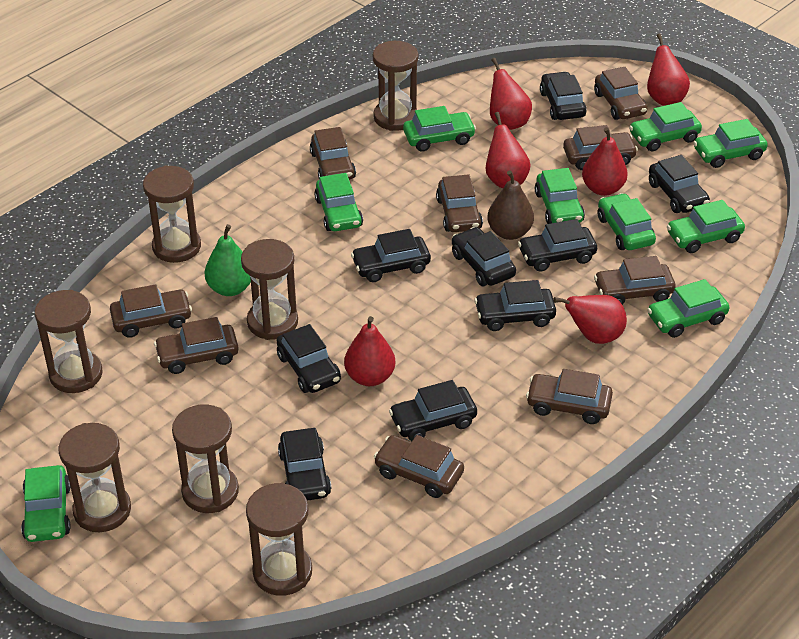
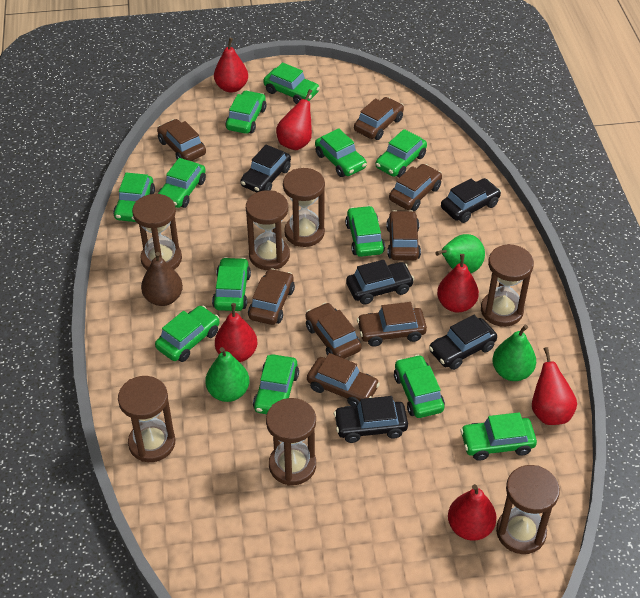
black car: [277,324,341,393] [278,428,331,501] [351,229,431,282] [389,380,477,441] [452,227,516,286] [474,280,556,331] [518,219,597,272] [540,71,587,120] [649,155,710,213] = 9 -> [241,145,291,193] [334,396,408,443] [346,260,414,305] [429,315,497,370] [441,178,501,223] = 5
brown car: [110,284,192,338] [154,317,239,374] [310,127,356,180] [374,435,464,498] [436,174,483,232] [526,369,613,424] [563,125,638,170] [594,67,647,120] [594,256,676,305] = 9 -> [157,119,206,161] [248,268,295,325] [306,303,362,359] [307,353,380,406] [354,97,404,140] [357,302,427,347] [386,210,421,261] [389,164,442,211] = 8
green car: [21,465,71,542] [314,173,363,231] [403,106,476,151] [535,168,585,224] [598,193,656,250] [629,102,702,151] [647,279,730,338] [667,200,745,253] [693,119,768,168] = 9 -> [113,173,155,222] [155,306,220,362] [158,158,206,208] [212,257,251,311] [225,90,267,134] [253,354,299,414] [263,63,320,104] [315,128,367,177] [345,206,385,257] [375,129,427,178] [394,355,445,418] [460,412,537,461] = 12
green pear: [205,224,251,296] = 1 -> [205,347,249,402] [436,234,485,273] [492,325,536,381] = 3

